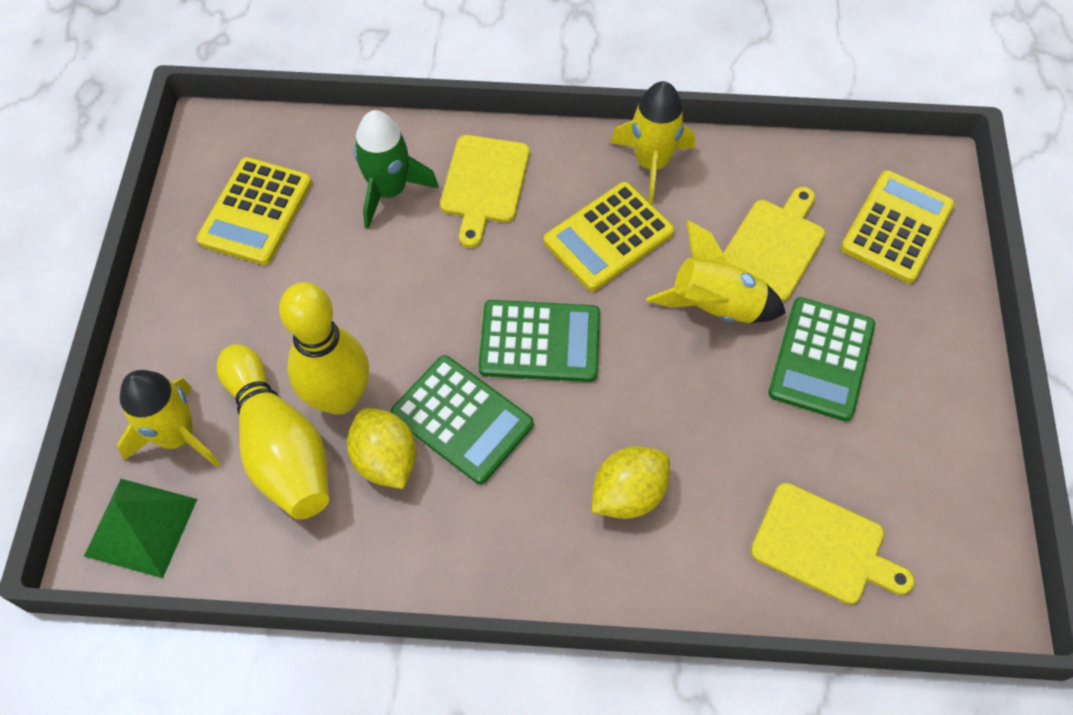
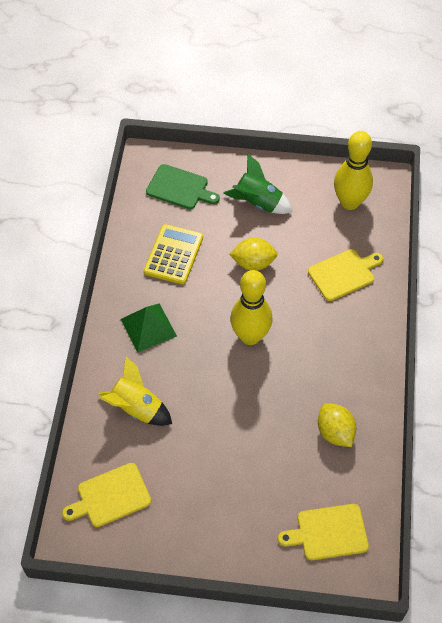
green calculator: [390,355,534,484] [478,300,600,382] [768,297,875,421] = 3 -> none = 0
green cutting board: none = 0 -> [146,164,220,209] = 1
yellow calculator: [197,157,312,265] [544,182,674,291] [841,170,955,283] = 3 -> [144,224,203,284] = 1
yellow rocket: [117,370,220,467] [610,81,695,203] [647,220,786,323] = 3 -> [99,356,172,426] = 1

